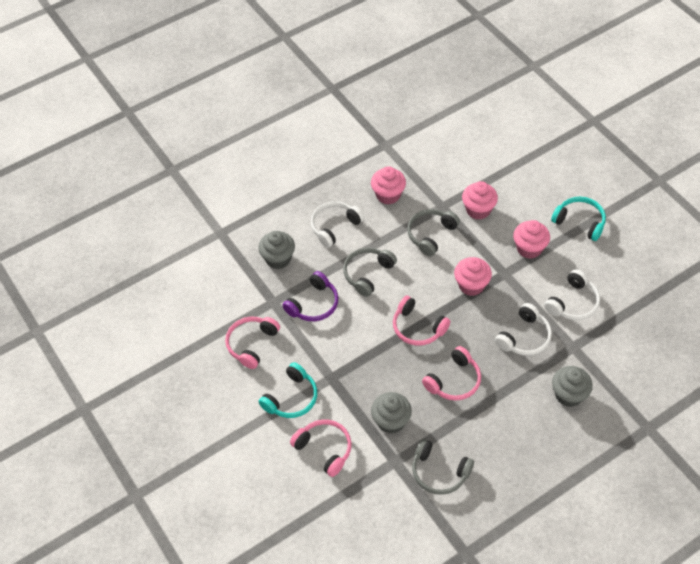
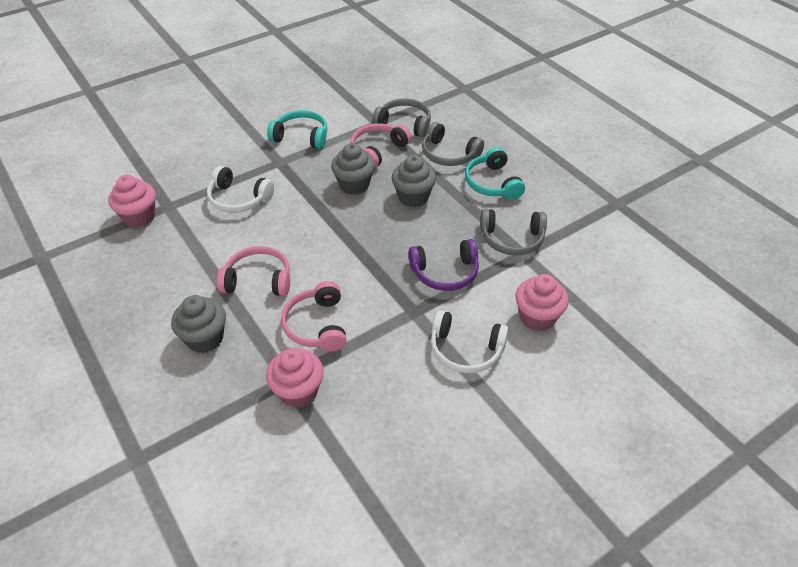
pink cupcake: [371,166,406,205] [454,257,492,296] [462,181,498,220] [513,220,550,259] = 4 -> [108,175,156,228] [266,348,324,408] [515,274,568,331] = 3
pink headphones: [225,316,280,369] [290,419,352,477] [393,296,451,346] [422,346,481,401] = 4 -> [217,246,290,296] [281,281,347,352] [351,123,412,168] = 3
white headphones: [311,201,364,248] [495,303,552,355] [544,269,600,320] = 3 -> [207,166,274,213] [431,310,509,373] = 2

